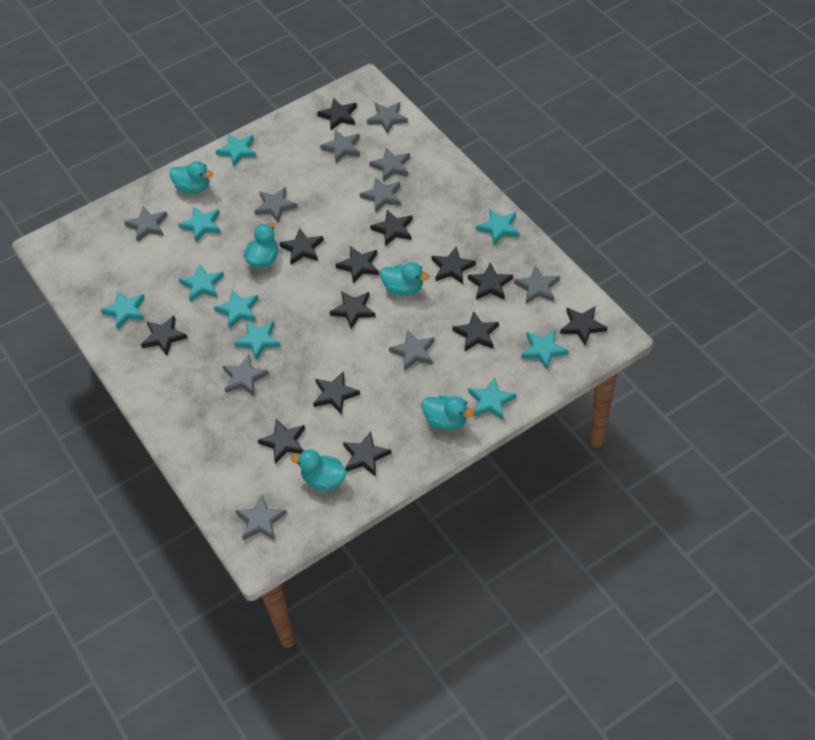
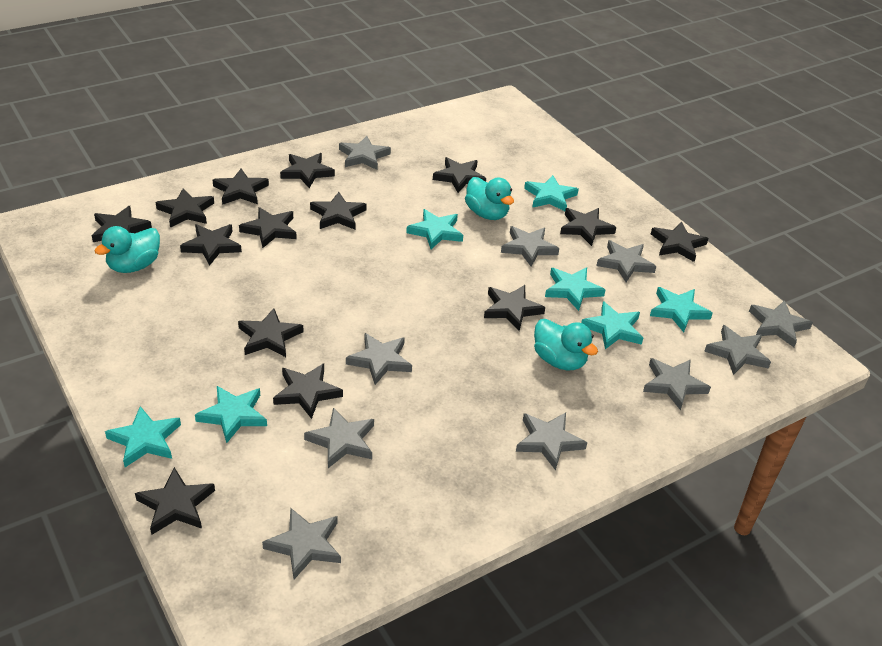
black star: [141,316,188,356] [258,419,305,464] [279,228,324,265] [313,371,360,415] [317,98,357,130] [330,291,376,329] [335,246,379,284] [343,431,391,477] [370,209,413,246] [432,247,476,284] [452,311,499,351] [468,262,513,300] [560,307,607,346] = 13 -> [92,206,152,242] [135,467,215,535] [156,188,214,228] [180,224,242,266] [213,169,269,205] [238,308,304,357] [239,207,297,248] [273,364,343,419] [280,153,335,188] [310,192,367,230] [433,157,486,193] [484,285,545,331] [560,208,616,246] [651,222,708,262] = 14
turquoise duck: [169,161,213,194] [244,222,278,268] [291,449,347,491] [380,262,430,296] [421,395,474,430] = 5 -> [95,226,160,273] [465,177,514,220] [534,319,598,371] = 3
turquoise star: [101,290,145,330] [178,207,221,242] [179,264,224,302] [214,289,259,329] [216,134,257,167] [234,321,281,361] [468,377,516,420] [476,209,519,245] [521,329,569,370] = 9 -> [105,406,181,467] [195,386,267,443] [406,209,463,249] [524,175,579,211] [545,267,605,311] [581,301,643,349] [650,287,713,332] = 7

